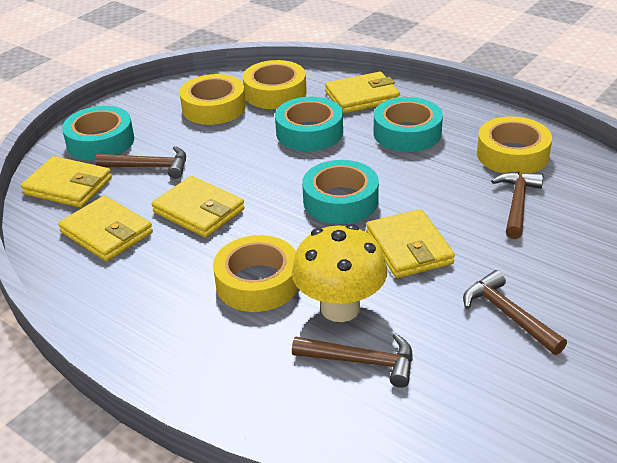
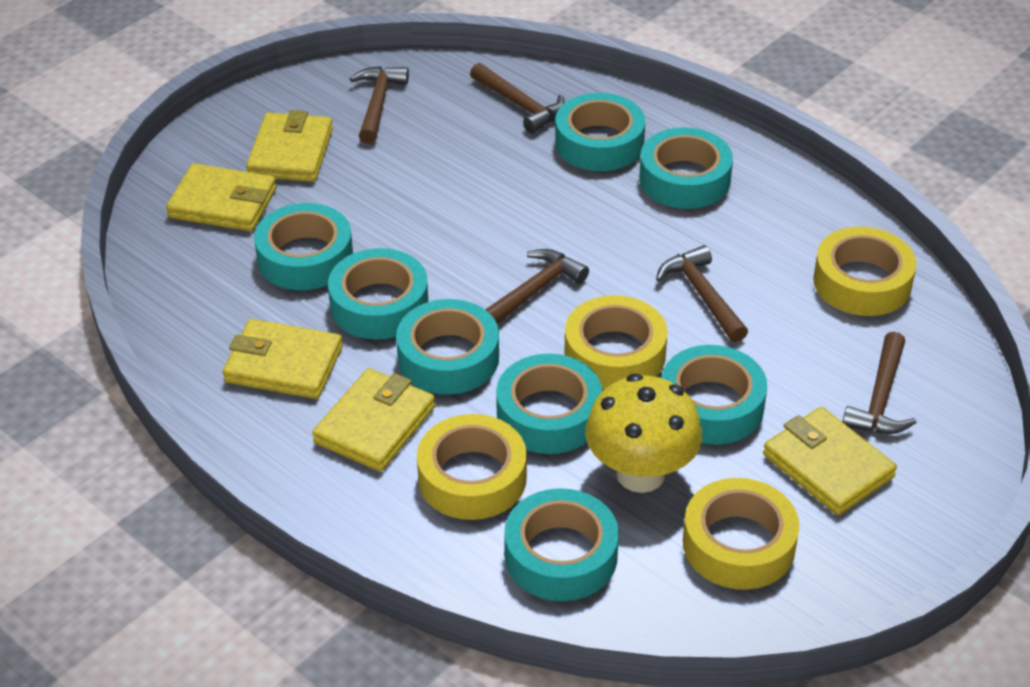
brown hammer: [95,146,186,179] [292,333,413,388] [463,270,567,355] [491,172,544,239] = 4 -> [350,66,409,144] [470,63,565,134] [485,249,589,325] [656,245,748,343] [843,331,917,434] = 5
turquoise tape: [62,106,134,161] [275,97,343,151] [302,160,379,224] [374,97,443,152] = 4 -> [254,203,353,290] [328,248,428,340] [396,299,499,395] [496,354,602,454] [504,488,619,601] [555,93,645,171] [639,127,733,209] [661,345,767,444] = 8

